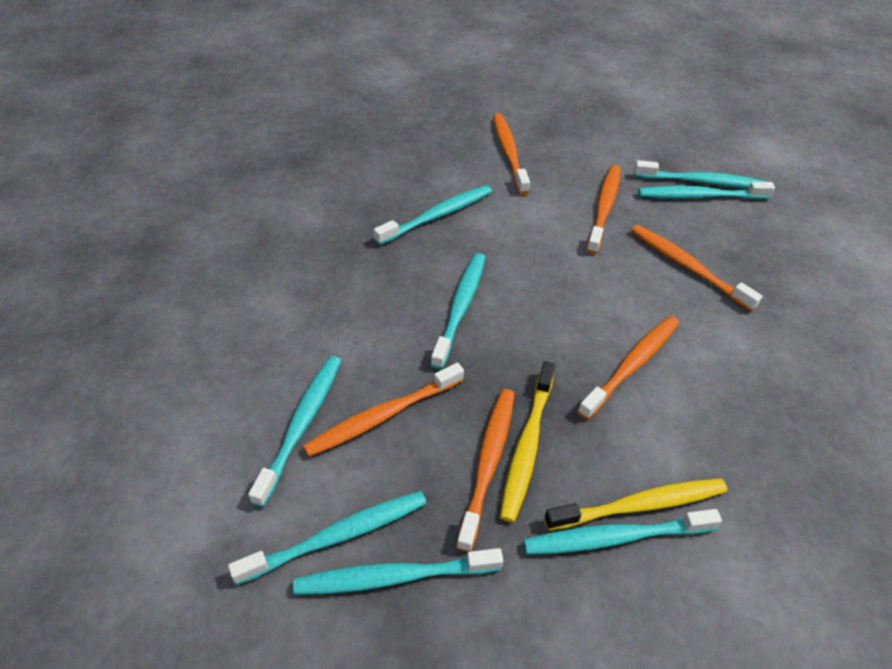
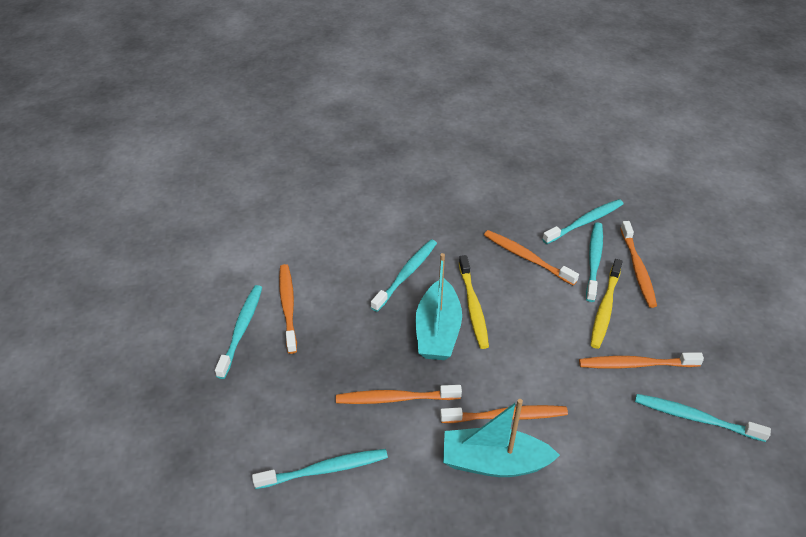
turquoise boat: none = 0 -> [416,253,462,360] [443,399,560,477] = 2
turquoise toothbrush: [228,491,427,585] [248,356,341,507] [293,548,503,595] [374,185,492,245] [431,253,485,369] [523,509,722,555] [634,160,766,188] [638,182,775,199] = 8 -> [215,285,262,379] [252,449,388,489] [371,239,437,312] [542,199,623,244] [586,222,603,302] [635,394,771,442] = 6

